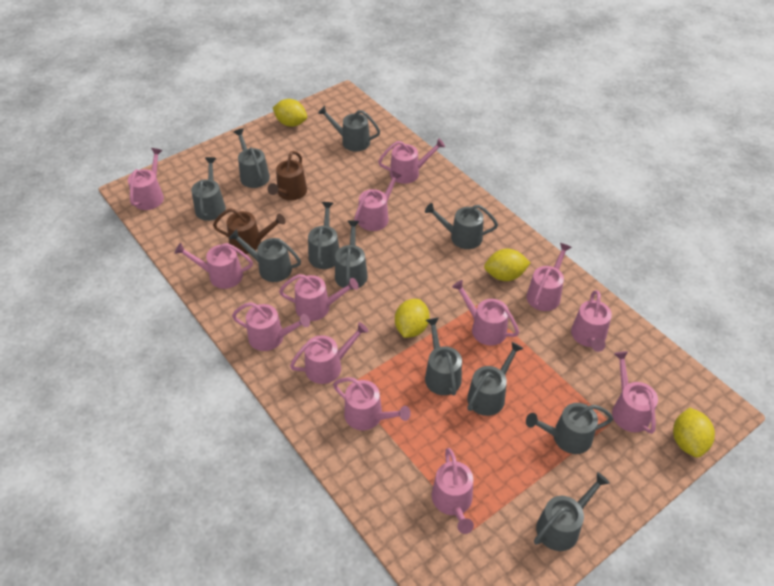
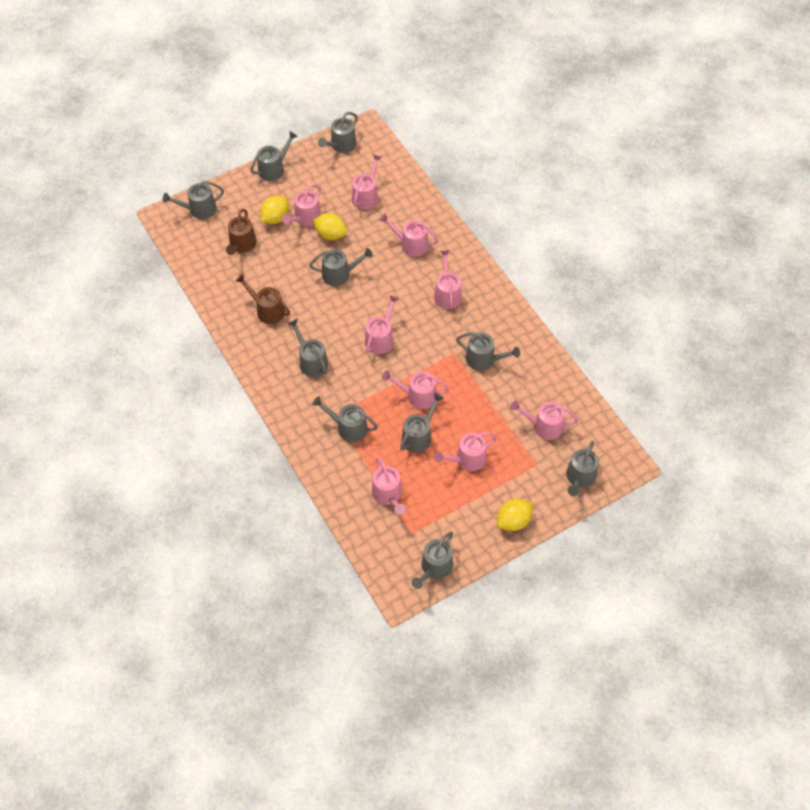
grey watering can: [191,157,226,221] [229,229,301,282] [234,129,270,188] [308,202,339,269] [318,106,380,151] [335,220,368,289] [425,203,498,249] [425,318,462,395] [467,342,524,416] [526,403,613,454] [534,472,610,551] = 11 -> [163,181,224,219] [250,131,298,181] [288,319,328,377] [309,248,373,286] [312,396,378,442] [318,112,358,153] [400,393,444,453] [411,532,453,589] [456,332,520,370] [566,441,599,496] = 10
pink watering can: [128,148,164,210] [175,243,253,289] [232,302,310,351] [279,274,359,321] [290,322,369,384] [333,377,411,430] [354,171,402,231] [378,138,445,184] [432,448,474,534] [452,280,519,346] [527,243,572,311] [571,290,612,352] [612,351,658,434] = 13 -> [282,184,321,226] [352,154,382,210] [365,295,399,354] [372,457,406,515] [379,213,439,257] [382,370,450,409] [434,250,462,309] [434,432,497,471] [510,400,578,440] = 9
yellow lemon: [273,99,307,127] [395,299,430,338] [484,249,531,281] [673,408,715,458] = 4 -> [260,196,289,224] [313,213,347,240] [497,499,533,531] = 3

